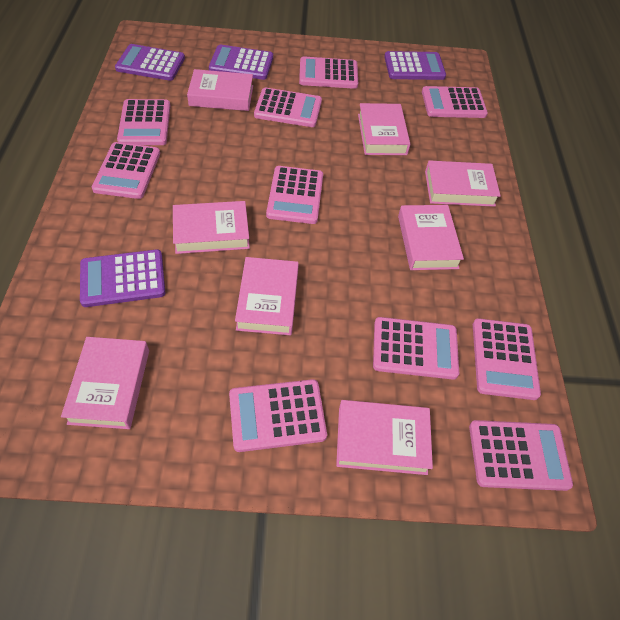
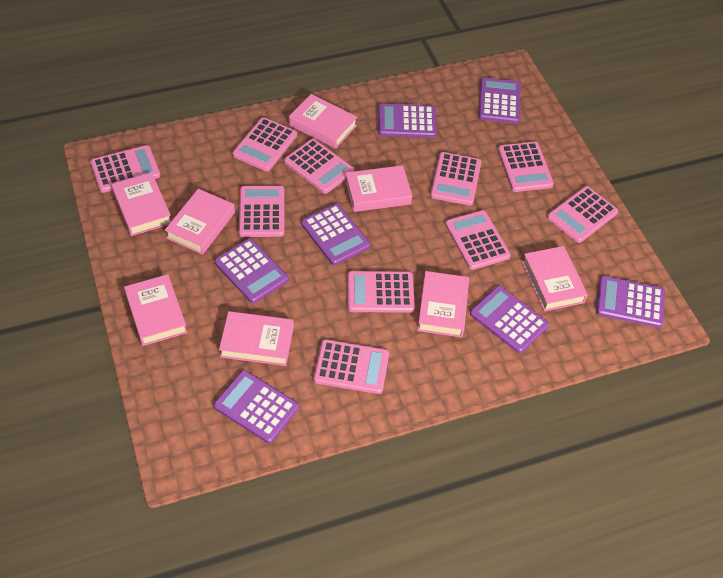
purple calculator: [80,249,165,307] [115,44,185,81] [209,45,273,80] [384,51,446,80] = 4 -> [214,370,299,443] [215,239,288,303] [301,204,370,265] [378,104,437,138] [470,286,549,353] [479,78,521,123] [596,276,665,328] = 7

